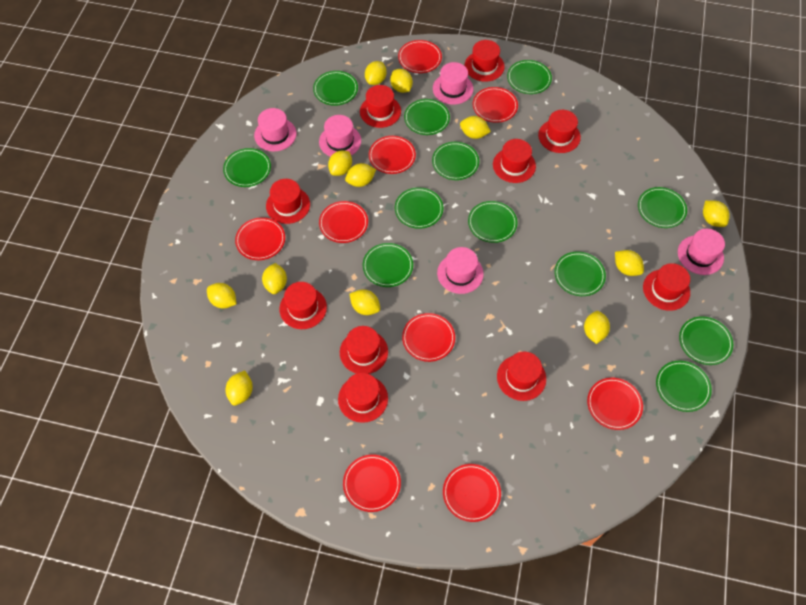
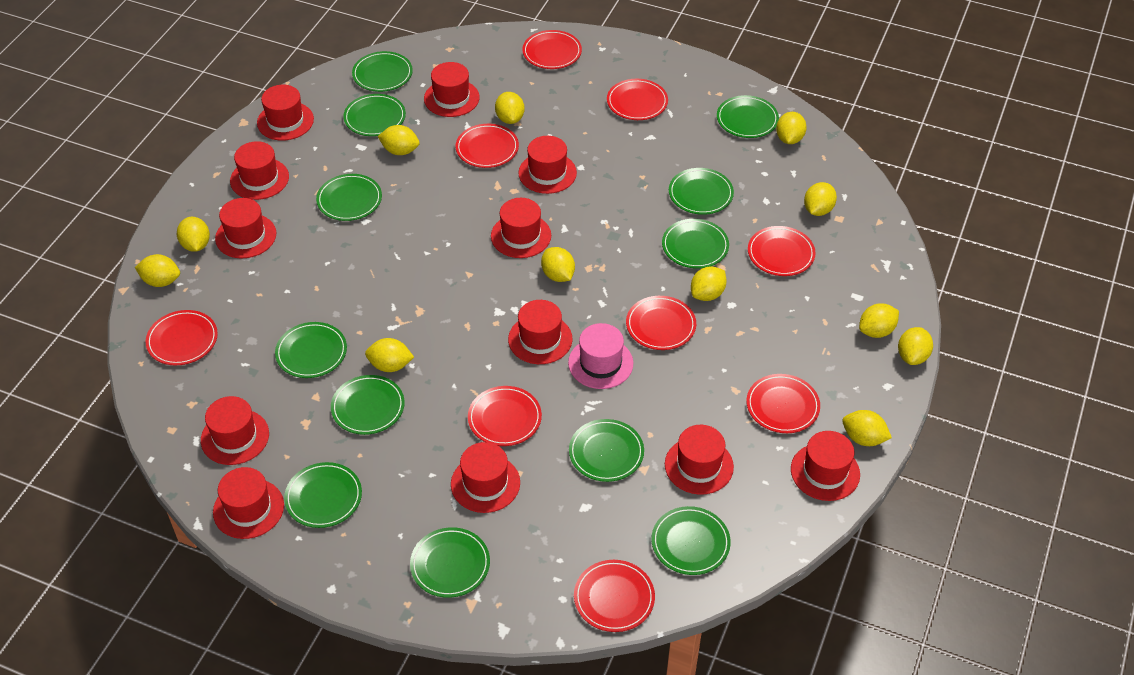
pink hat: [254,108,296,151] [319,115,361,157] [433,62,473,105] [437,247,484,294] [678,229,725,275] = 5 -> [568,323,633,389] = 1
red hat: [266,179,310,224] [280,282,327,329] [338,373,388,423] [340,326,388,374] [360,85,401,128] [464,40,505,82] [493,139,536,183] [497,352,546,401] [538,110,581,153] [643,263,690,311] = 10 -> [201,396,269,465] [213,467,284,539] [215,198,276,258] [230,141,289,200] [257,85,314,141] [424,62,480,117] [451,442,520,513] [491,198,551,258] [508,300,573,364] [518,136,577,194] [665,425,734,495] [791,431,860,501] = 12

